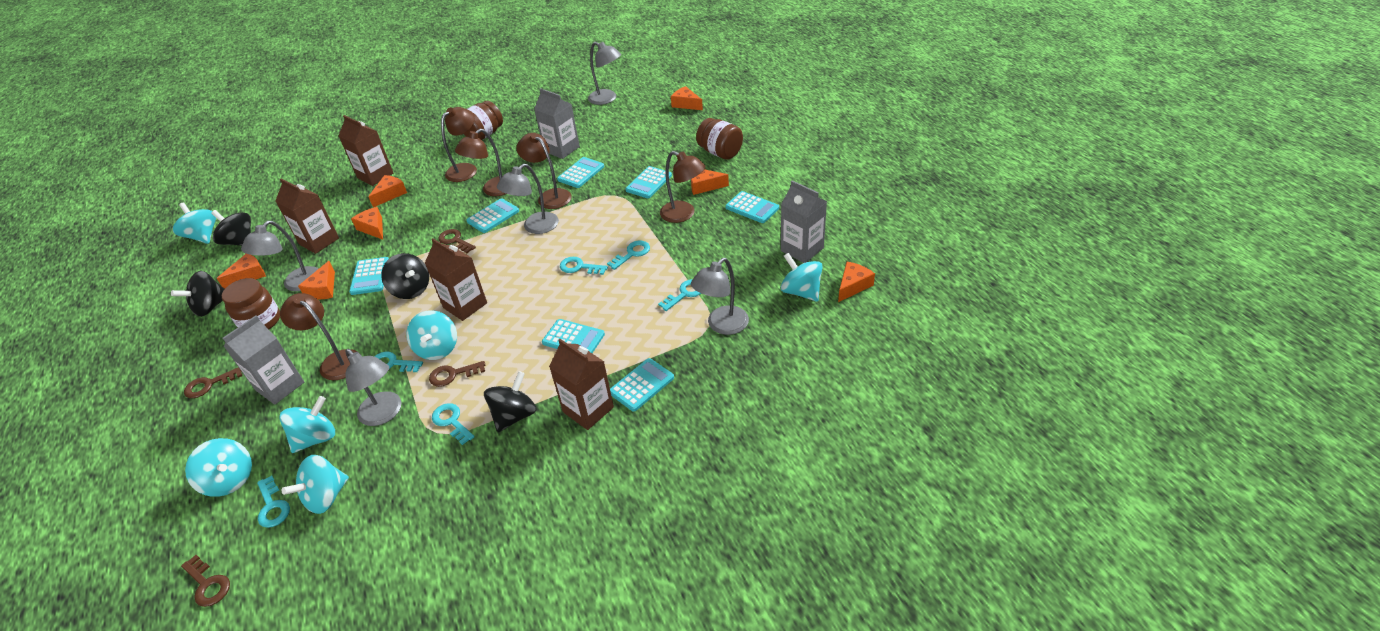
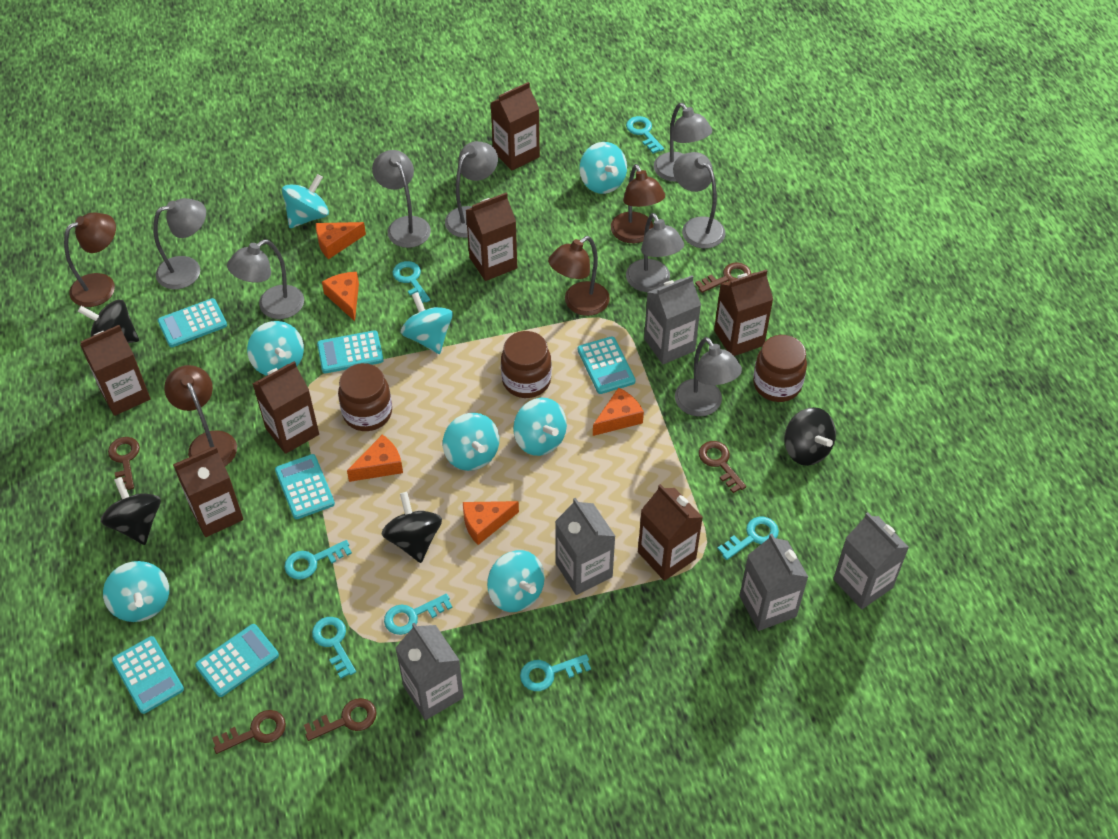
brown carton: [276,178,339,254] [339,115,393,186] [425,238,487,321] [549,339,614,430] = 4 -> [80,325,151,416] [173,447,244,537] [253,361,319,454] [466,193,517,281] [491,82,540,170] [638,484,703,581] [714,270,773,356] = 7
brown key: [181,555,230,607] [184,367,242,398] [429,361,485,387] [439,229,476,253] = 4 -> [108,437,140,490] [212,710,286,754] [304,698,377,741] [695,262,751,293] [699,441,746,493] = 5
brown lamp: [280,293,361,380] [441,107,477,182] [455,129,506,196] [516,133,572,209] [660,151,706,223] = 5 -> [64,213,116,307] [164,365,237,466] [548,236,610,316] [611,164,665,243] = 4
grey carton: [223,316,304,405] [534,88,580,159] [781,180,827,263] = 3 -> [395,623,464,720] [555,498,615,595] [644,275,701,364] [739,534,808,631] [833,512,909,609] = 5
grey lamp: [241,221,319,291] [345,349,402,426] [497,164,559,234] [588,42,621,105] [691,258,749,335] = 5 -> [154,198,206,289] [227,240,304,319] [372,150,431,248] [445,141,498,238] [626,213,684,292] [654,103,712,182] [673,152,725,248] [675,337,742,416] = 8
orange cheese: [216,254,266,289] [298,261,335,299] [351,207,383,240] [368,175,407,207] [671,86,703,110] [691,170,729,195] [838,262,875,302] = 7 -> [316,222,366,259] [322,272,359,321] [347,435,403,482] [463,501,519,545] [593,388,644,436] = 5
turquoise calculator: [349,257,389,295] [466,198,519,233] [542,319,605,353] [557,157,604,188] [610,358,674,411] [625,166,672,198] [725,191,779,223] = 7 -> [112,636,184,714] [158,298,227,347] [195,624,279,697] [275,454,335,519] [317,330,384,373] [578,336,635,394] = 6
turquoise key: [257,476,290,528] [374,351,423,372] [432,403,475,445] [560,257,608,275] [607,240,650,270] [658,279,701,311] = 6 -> [284,540,352,580] [312,617,356,679] [384,593,453,635] [393,261,430,303] [520,654,591,691] [626,116,664,153] [717,517,779,560] = 7
turquoise spinning top: [173,202,216,244] [185,438,252,497] [279,396,335,453] [282,455,349,514] [406,310,457,360] [781,253,823,302] = 6 -> [103,561,169,622] [247,321,304,376] [282,174,329,228] [401,292,453,354] [443,413,499,471] [487,550,545,612] [513,398,567,456] [579,142,627,194] = 8

